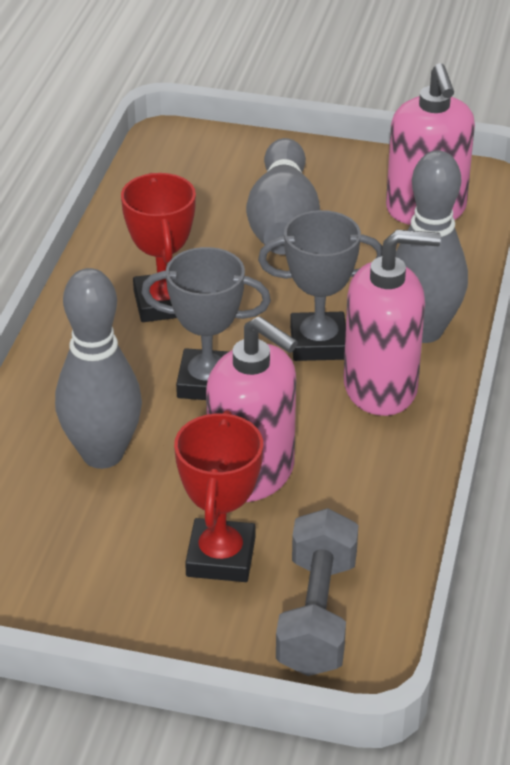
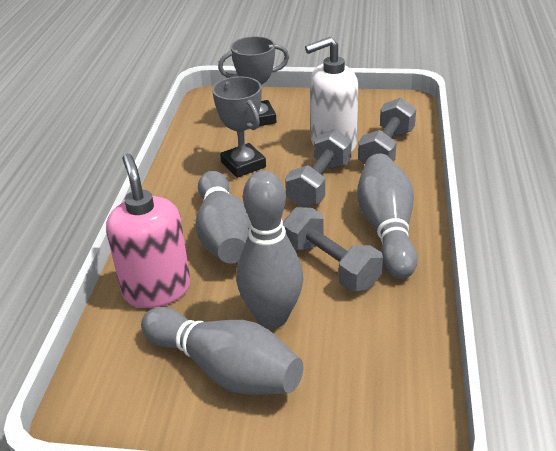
grey bowling pin: [55,268,142,469] [246,138,320,255] [396,150,468,343] = 3 -> [141,307,303,395] [196,171,250,263] [237,171,303,328] [357,154,418,279] = 4
grey dumbbell: [276,508,358,676] = 1 -> [283,207,383,291] [285,129,352,207] [358,98,416,164] = 3
pink soap dispenser: [206,316,298,502] [344,230,441,416] [386,63,475,225] = 3 -> [106,154,191,308] = 1
red trophy: [121,173,196,322] [174,410,263,582] = 2 -> none = 0
white soap dispenser: none = 0 -> [305,37,358,152] = 1

